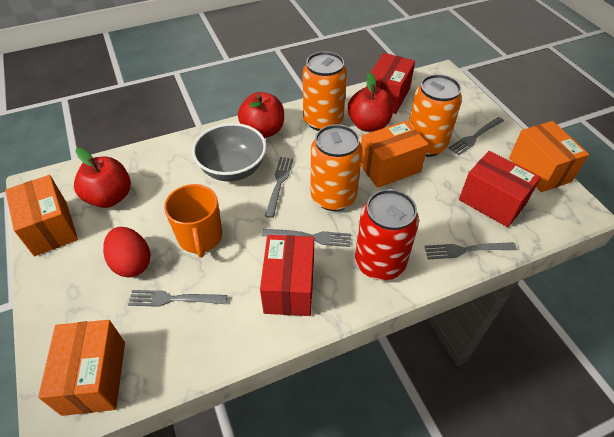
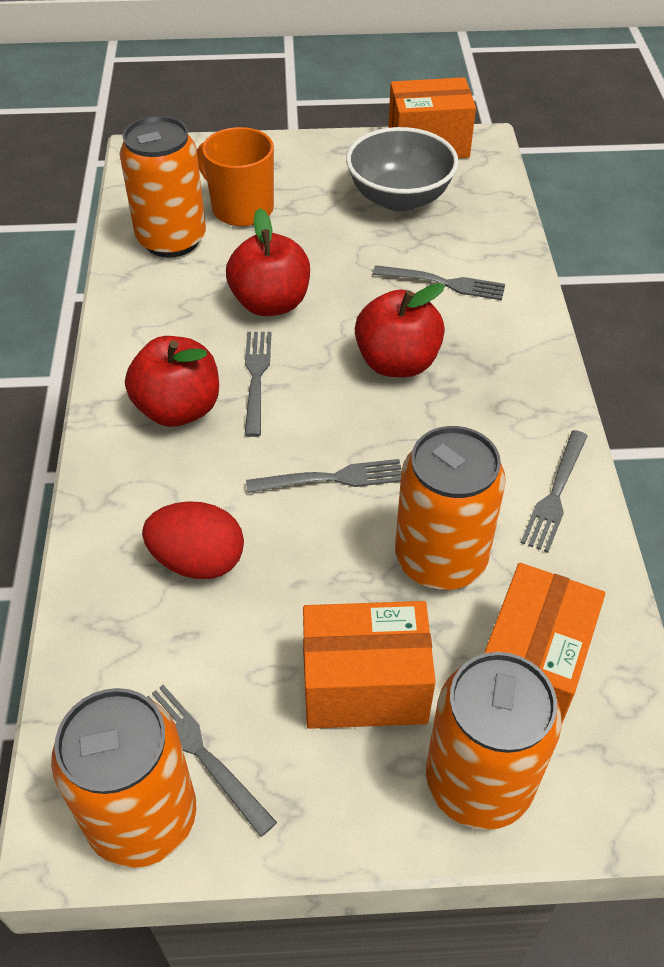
orange box: [5,175,78,256] [38,320,125,416] [361,121,429,188] [509,121,589,192] = 4 -> [303,601,436,729] [388,77,476,158] [484,563,605,723] = 3
orange can: [303,51,347,131] [310,124,362,211] [409,74,462,157] = 3 -> [51,688,196,868] [120,116,206,258] [395,426,506,590] [426,652,562,830] = 4
red box: [260,235,314,316] [371,53,415,114] [459,151,541,227] = 3 -> none = 0
red can: [355,189,419,280] = 1 -> none = 0

